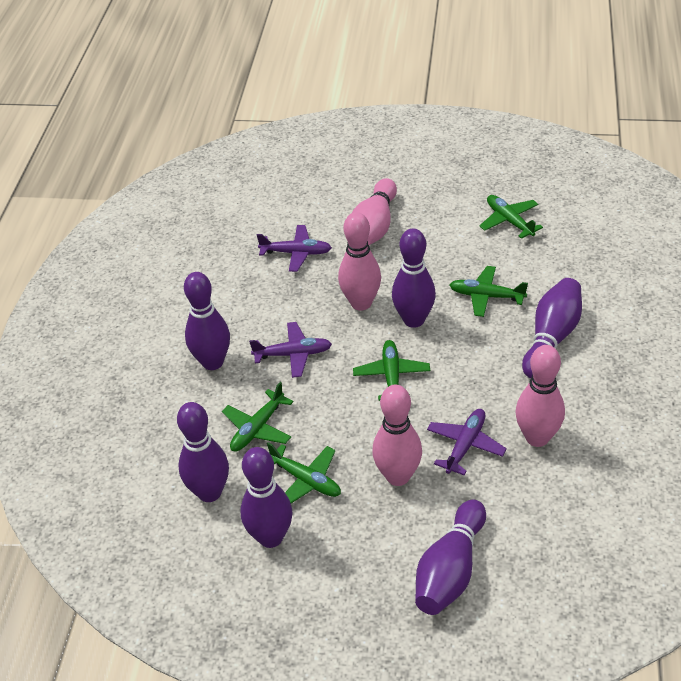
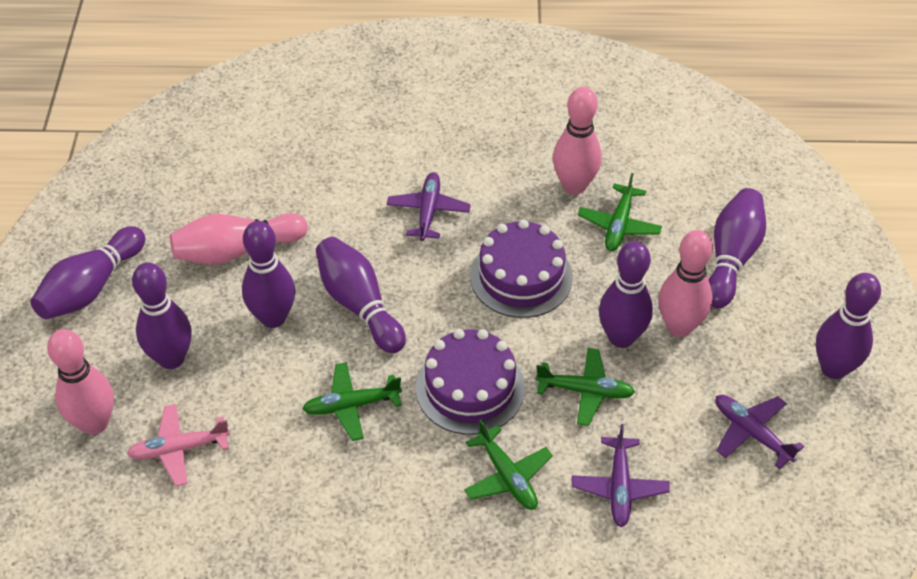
green plane: [222,382,293,451] [267,442,341,503] [353,340,430,401] [449,266,528,317] [479,195,543,239] = 5 -> [303,362,402,441] [464,420,553,510] [535,348,635,426] [578,173,662,251] = 4
pink plane: none = 0 -> [127,404,230,486] = 1
purple bowling pin: [177,402,229,502] [184,272,230,370] [241,447,292,548] [392,228,436,328] [415,499,486,615] [522,278,582,378] = 6 -> [31,226,145,319] [132,262,192,369] [242,221,295,328] [316,237,406,353] [599,241,653,348] [708,188,766,308] [816,273,881,379] = 7
purple cake: none = 0 -> [416,329,525,435] [470,219,573,318] = 2

